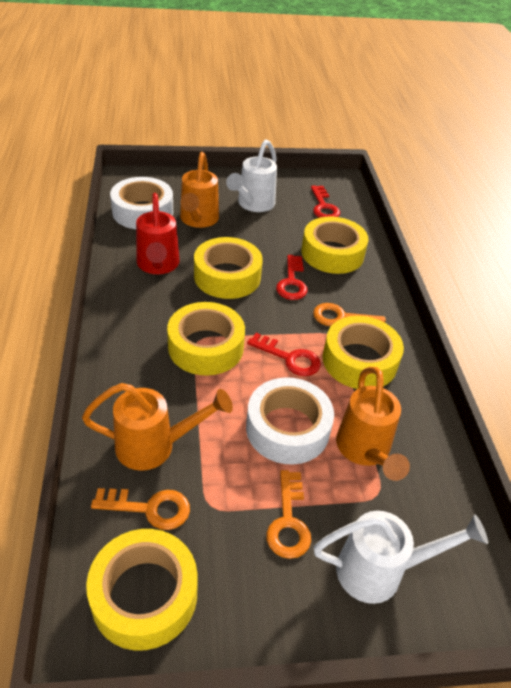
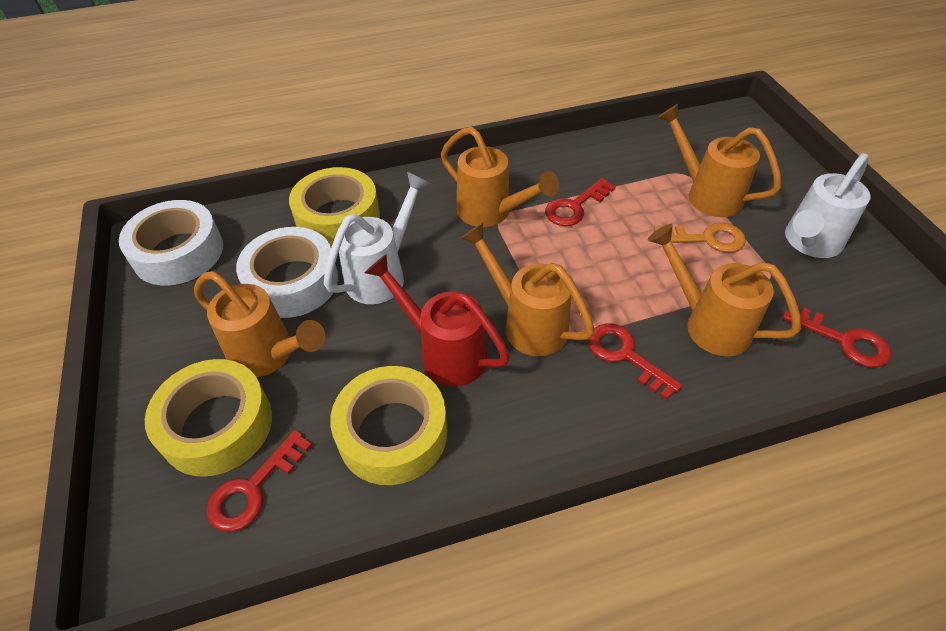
orange key: [91,488,190,530] [266,470,311,559] [313,303,386,326] = 3 -> [654,223,746,253] = 1
orange watering can: [82,383,233,471] [180,152,219,228] [336,367,410,481] = 3 -> [194,271,326,377] [441,127,559,227] [460,223,595,356] [647,224,801,356] [657,104,781,217] = 5
red key: [247,333,321,376] [276,255,308,300] [311,185,340,218] = 3 -> [206,430,312,532] [545,178,615,226] [588,323,682,400] [782,305,891,368] = 4
yellow tape: [86,529,198,651] [167,302,245,375] [194,237,263,299] [301,217,369,274] [323,316,404,389] = 5 -> [145,359,272,476] [289,167,380,247] [330,366,448,485] = 3

